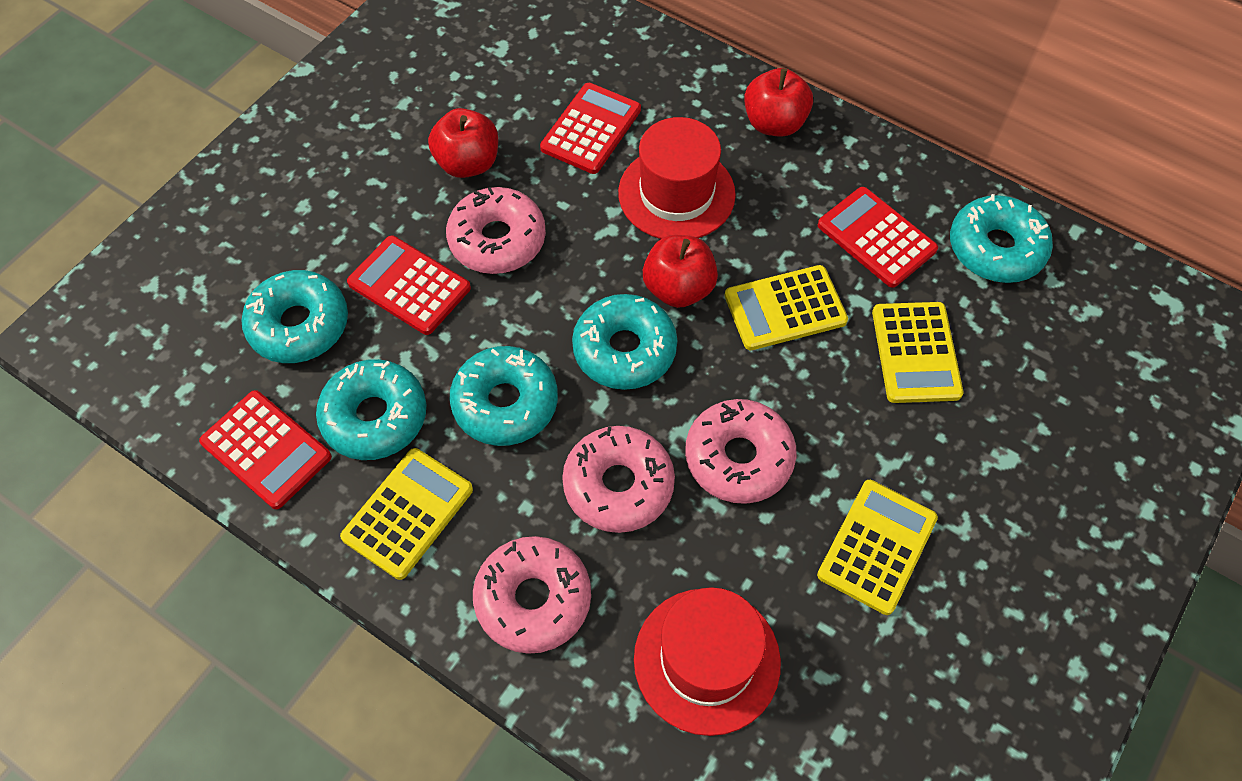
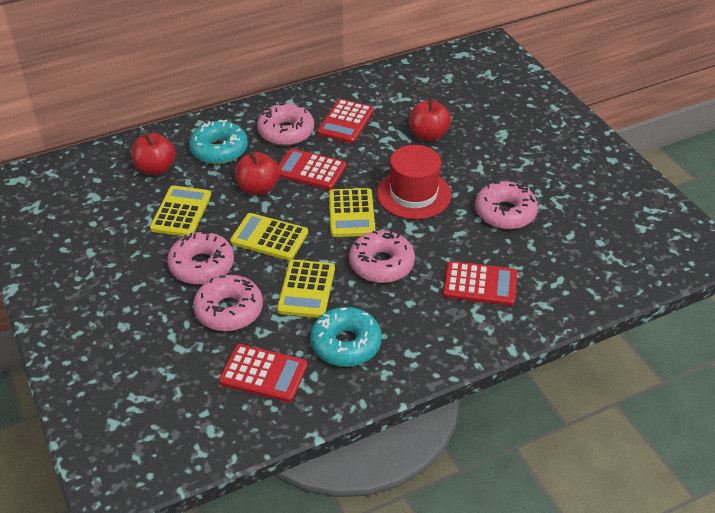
pink donut: [446,187,546,274] [473,536,591,654] [562,426,675,533] [685,399,797,504] = 4 -> [167,231,234,285] [193,275,263,331] [257,103,314,146] [349,230,415,283] [475,181,538,229] = 5
red hat: [618,117,736,239] [634,587,781,736] = 2 -> [377,145,451,219] = 1
turquoise donut: [241,270,348,363] [316,359,427,460] [450,346,558,446] [572,294,677,390] [950,194,1053,283] = 5 -> [189,119,248,164] [310,307,382,367] = 2

